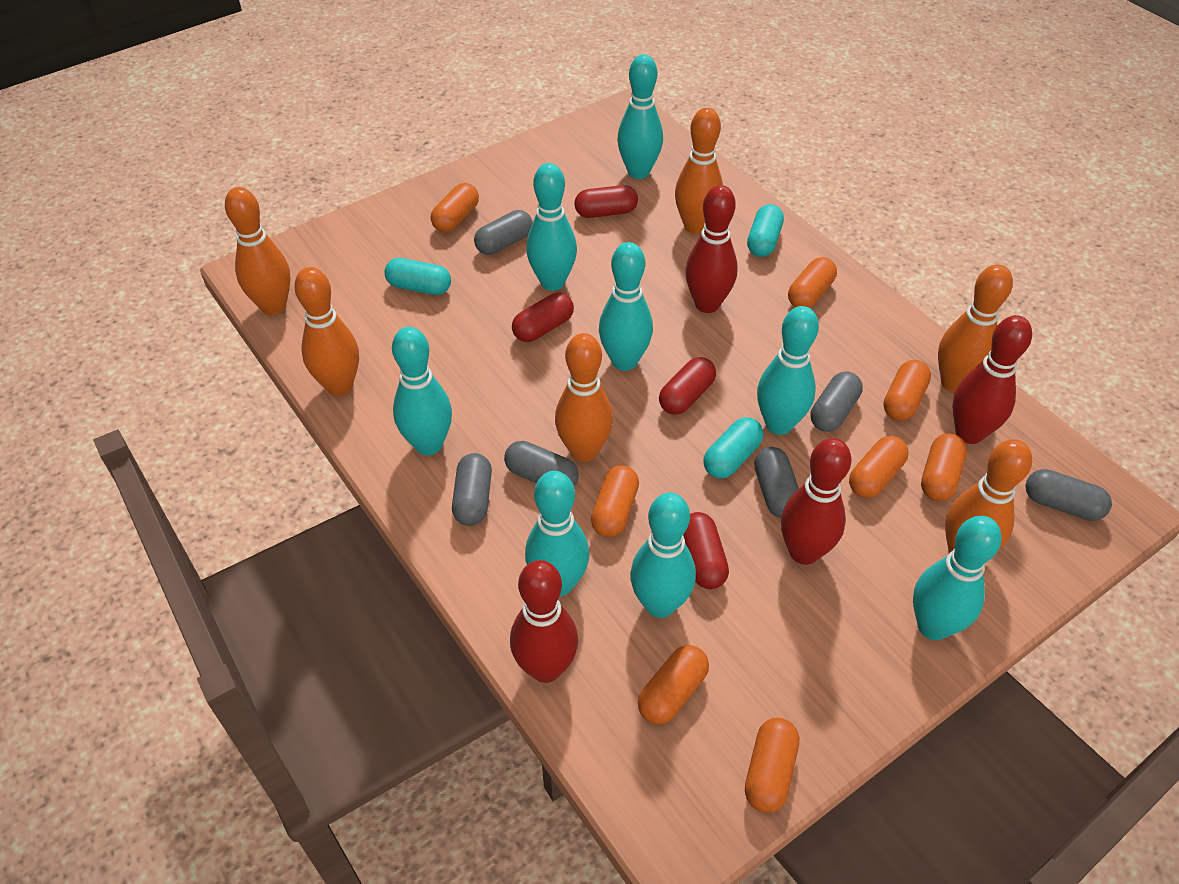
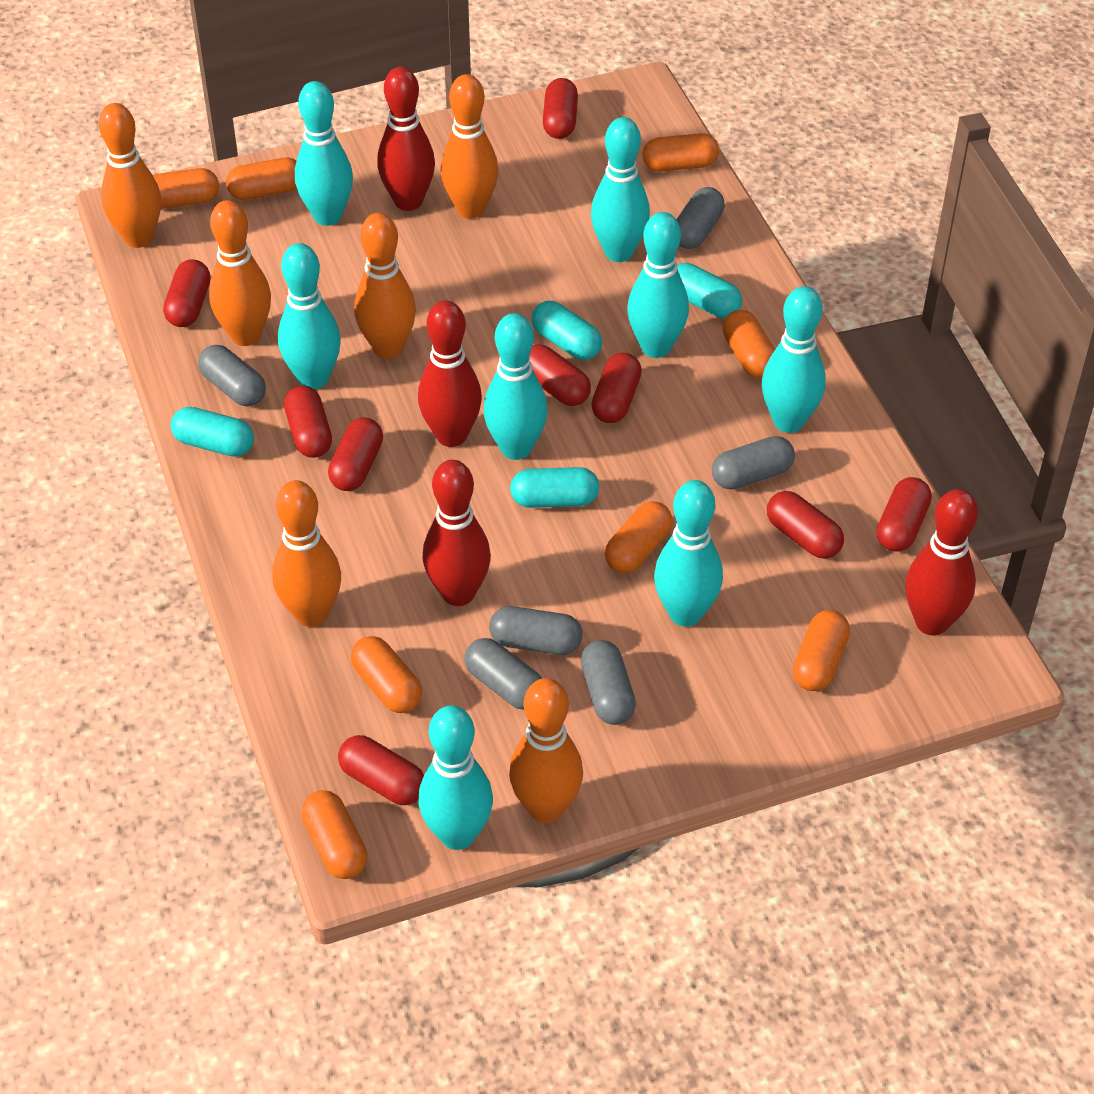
red capsule: [512,292,574,342] [575,185,638,218] [659,357,716,415] [683,512,729,589] = 4 -> [163,259,210,327] [284,386,332,458] [328,418,383,491] [338,735,424,805] [529,344,591,406] [543,78,578,139] [591,353,642,423] [767,491,844,559] [876,477,932,552] = 9
turquoise capsule: [384,258,451,295] [703,417,763,479] [747,204,784,257] = 3 -> [171,407,254,457] [510,467,599,508] [532,301,602,360] [677,263,742,318] = 4

